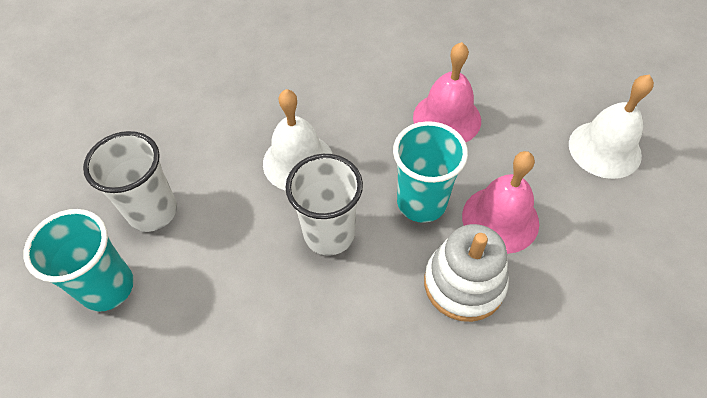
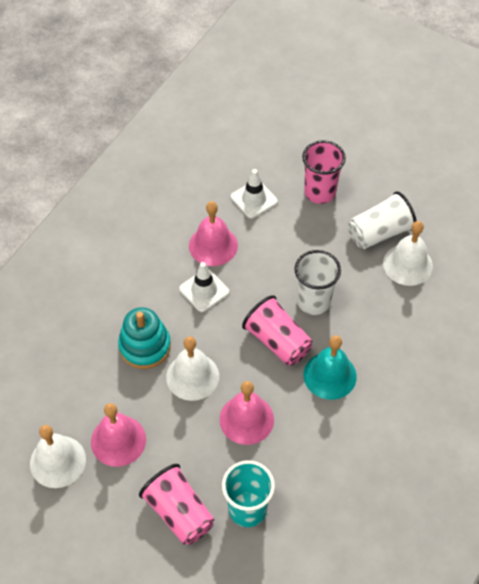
pink bell: [413,42,481,142] [462,151,539,254] = 2 -> [91,403,146,467] [189,201,238,266] [220,381,274,445] = 3
pink cup: none = 0 -> [139,464,214,545] [242,295,312,366] [302,140,346,204] = 3
turquoise bell: none = 0 -> [304,335,357,400] = 1
turquoise cup: [23,209,134,312] [393,121,468,223] = 2 -> [222,460,275,527] = 1
turquoise stacking toy: none = 0 -> [118,307,171,369] = 1
white bell: [263,89,332,191] [569,74,654,179] = 2 -> [30,425,86,488] [166,337,219,401] [383,221,433,286] = 3
white stacking toy: [424,224,509,322] = 1 -> none = 0
white traffic cone: none = 0 -> [179,262,229,312] [231,169,278,219] = 2

